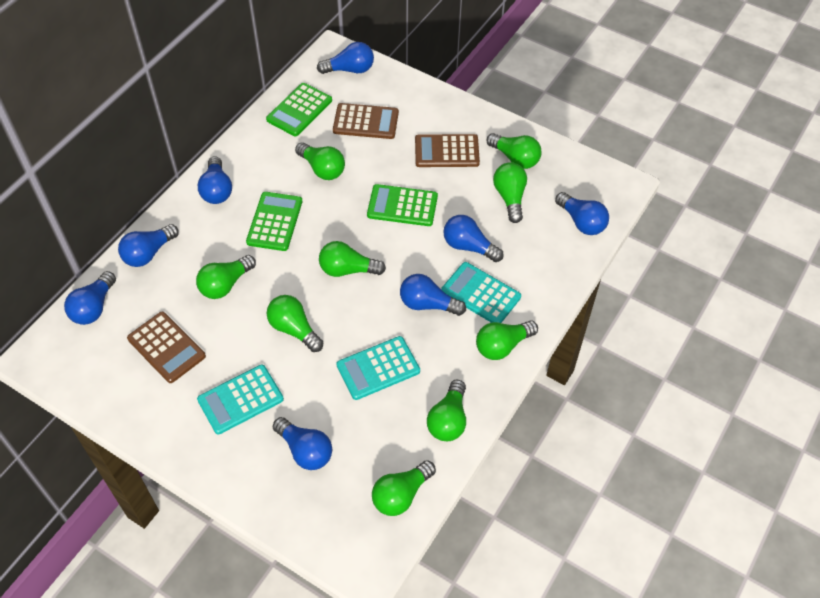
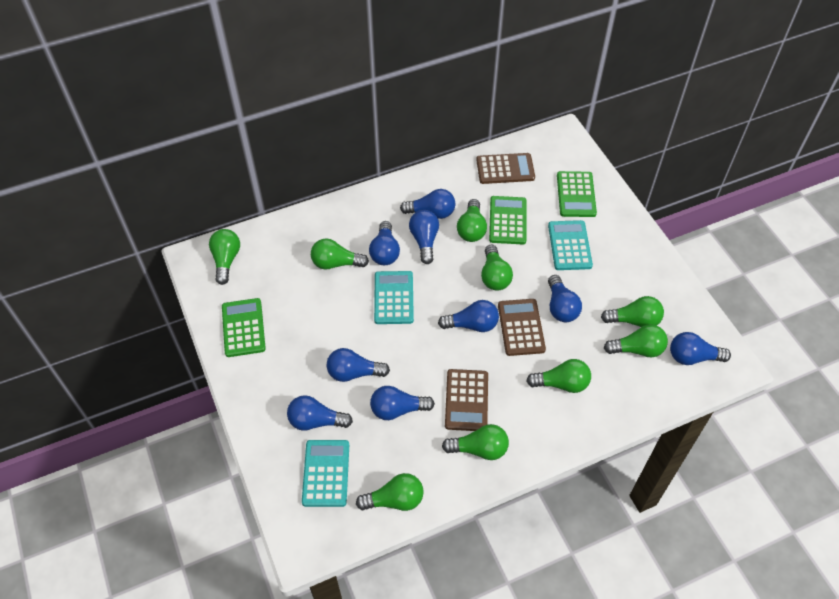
blue light bulb: [64,271,116,325] [118,224,179,267] [198,156,232,204] [273,417,332,470] [317,42,374,74] [400,274,466,316] [443,215,504,262] [555,192,609,235] = 8 -> [287,395,353,431] [327,348,390,382] [369,221,400,265] [370,386,435,420] [400,189,455,219] [409,210,439,264] [438,300,499,332] [548,275,582,322] [670,332,731,365] = 9

